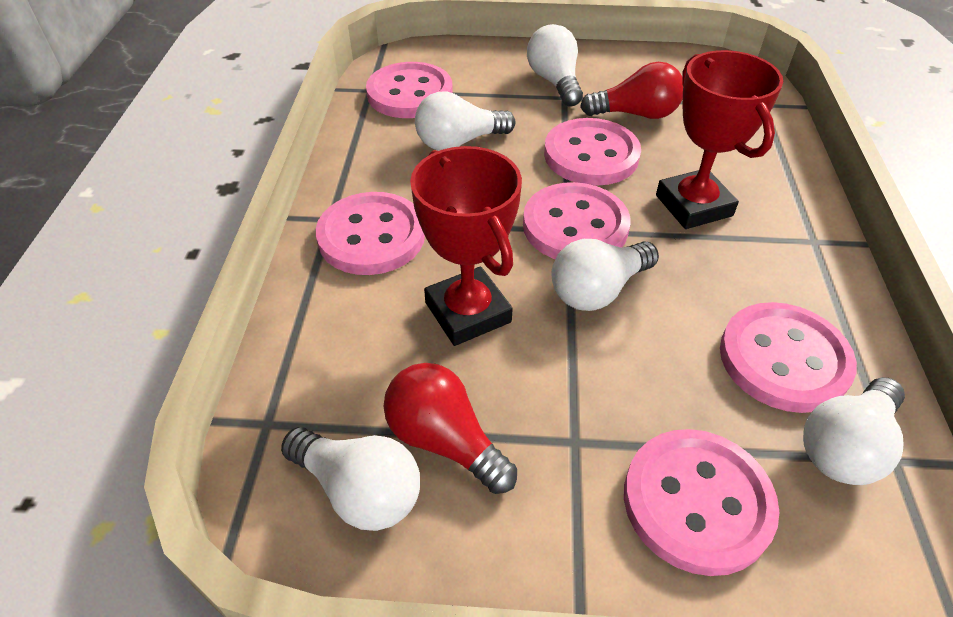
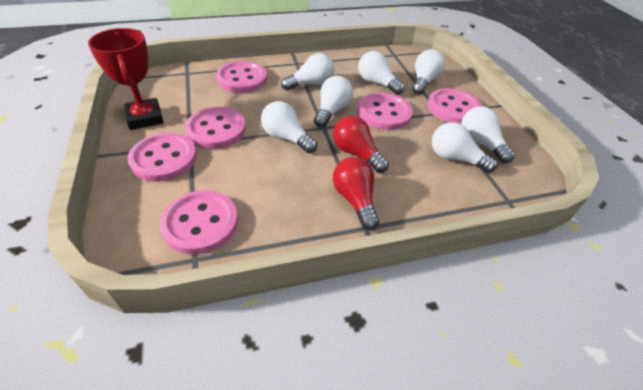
red trophy: [410,146,522,346] [656,50,783,229] = 2 -> [88,28,163,130] = 1
white light bulb: [281,427,420,531] [415,92,516,151] [527,24,583,106] [551,239,659,311] [803,377,905,485] = 5 -> [261,101,317,153] [281,53,335,91] [314,76,353,128] [358,51,405,95] [413,49,445,95] [432,122,498,173] [461,106,515,163] = 7

